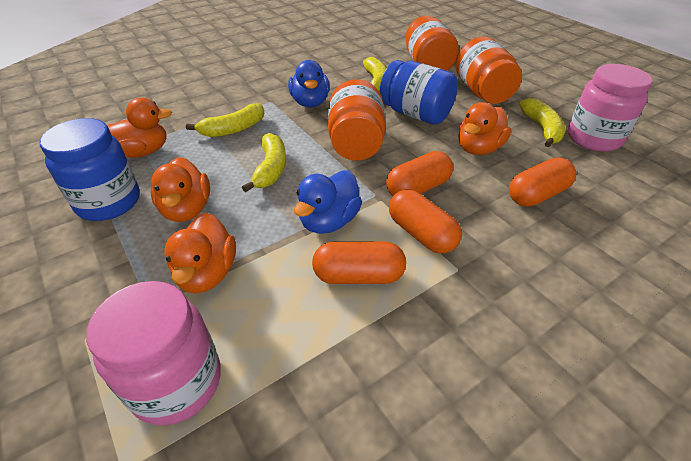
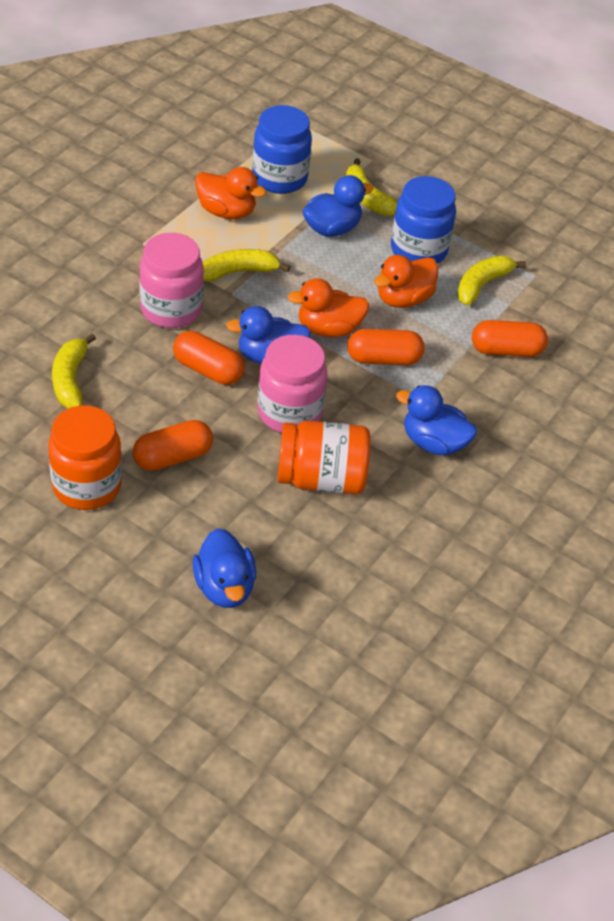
blue duck: [288,60,330,107] [294,170,362,234] = 2 -> [193,528,256,608] [226,306,311,364] [302,175,373,237] [396,385,477,455] = 4
orange duck: [107,98,172,158] [151,157,210,222] [164,213,236,293] [458,102,511,155] = 4 -> [195,167,267,219] [287,278,369,337] [374,255,438,308] = 3
orange jar: [328,79,386,160] [406,16,459,71] [456,36,522,104] = 3 -> [48,405,122,510] [277,421,371,494] = 2

